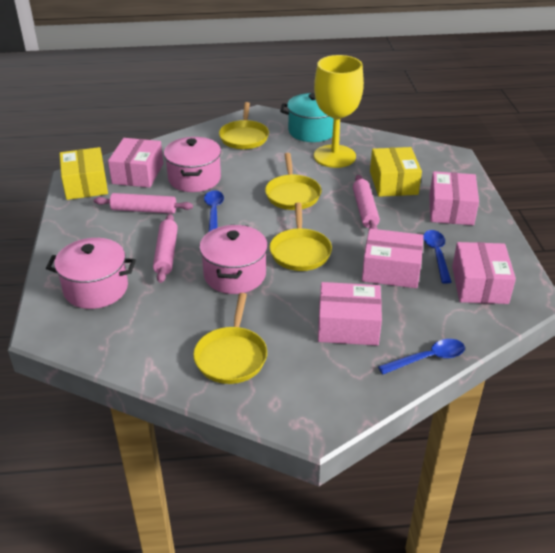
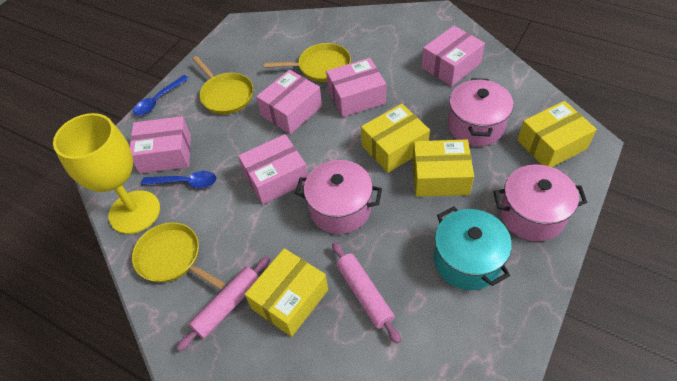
blue spoon: [204,190,224,232] [378,339,465,374] [423,230,452,284] = 3 -> [133,75,189,116] [141,171,216,188] = 2
pink rolling pin: [94,193,193,214] [153,214,178,283] [353,175,380,229] = 3 -> [177,256,270,351] [332,242,401,344] = 2
yellow box: [59,147,108,200] [370,147,422,197] = 2 -> [245,248,328,337] [361,104,430,173] [412,139,474,197] [517,101,597,167] = 4
yellow pan: [193,293,267,384] [219,102,269,149] [265,153,321,210] [269,202,332,271] = 4 -> [132,222,225,289] [193,56,253,114] [264,43,351,82] = 3

